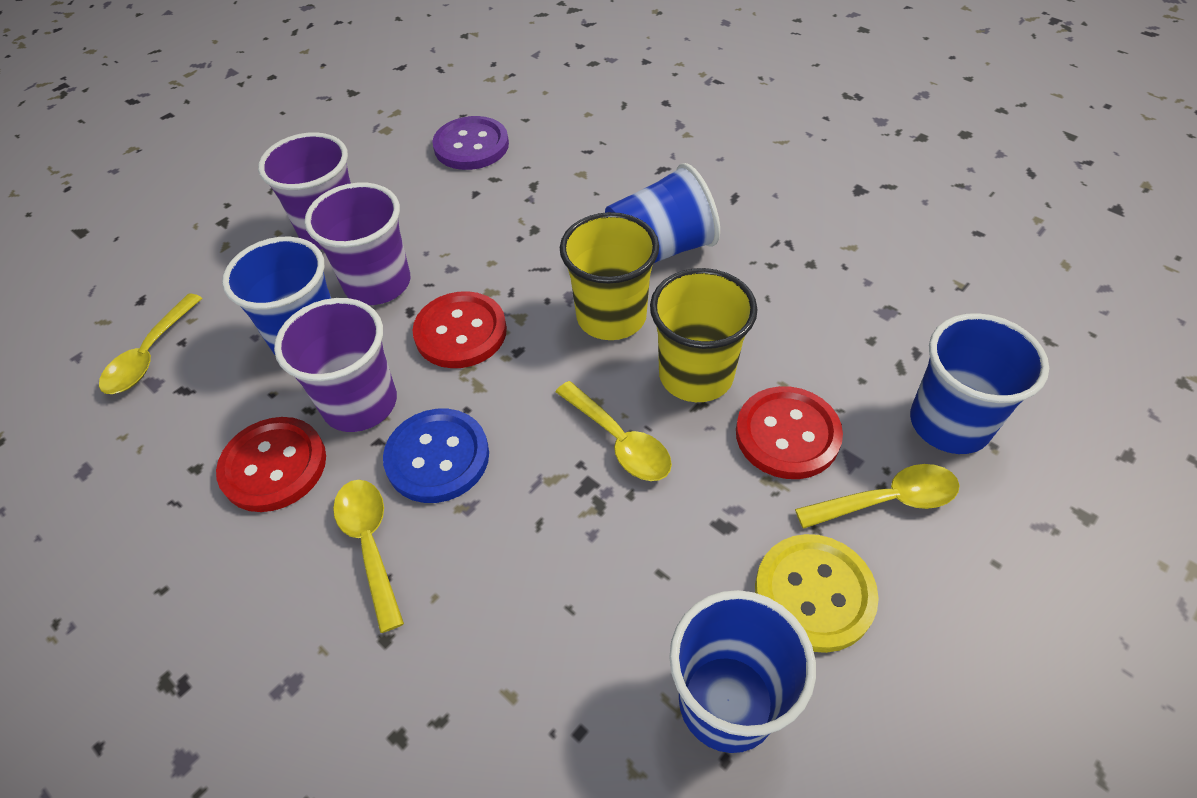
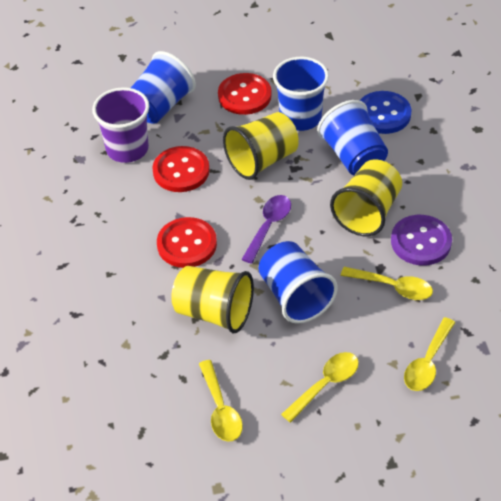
purple cup: [258,132,351,249] [274,298,397,432] [305,183,410,305] = 3 -> [92,87,149,163] = 1
purple spoon: none = 0 -> [241,195,291,264] = 1
yellow button: [755,534,879,653] = 1 -> none = 0
yellow cup: [560,212,659,340] [650,268,758,402] = 2 -> [171,266,254,333] [223,112,298,180] [330,159,402,236] = 3

